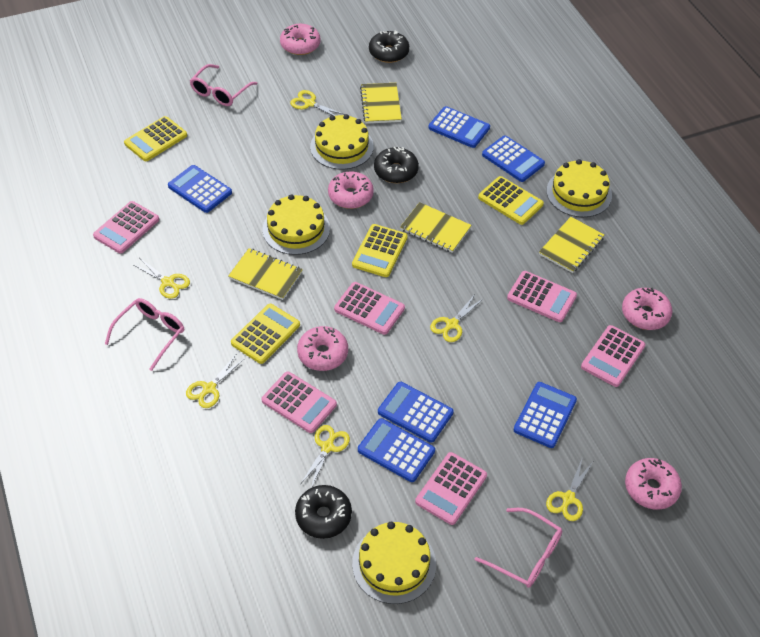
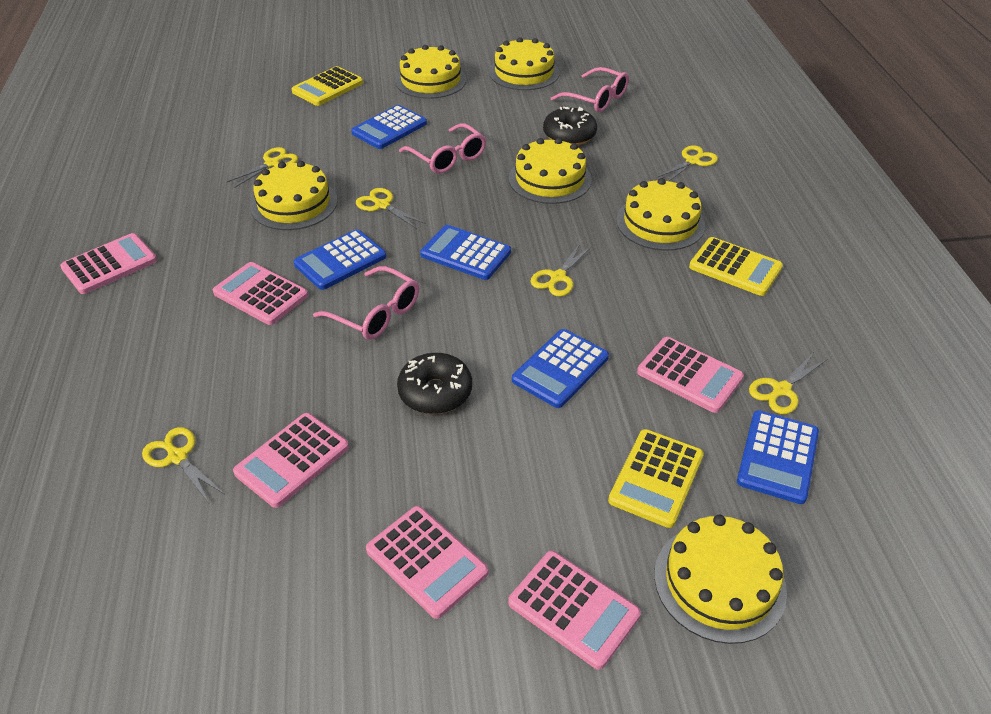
black donut: [295,485,352,539] [369,31,409,63] [374,147,419,183] = 3 -> [397,353,472,414] [543,107,597,145] = 2
blue calculator: [168,165,232,213] [358,418,435,482] [378,382,453,443] [428,106,490,148] [482,136,545,182] [514,382,577,448] = 6 -> [294,229,386,290] [351,105,427,149] [420,225,511,280] [512,329,609,408] [737,410,819,504] = 5
pink donut: [280,24,321,55] [297,326,348,371] [328,171,374,209] [622,288,672,330] [625,458,682,510] = 5 -> none = 0
yellow cake: [262,195,330,255] [310,114,374,170] [352,522,436,604] [547,159,612,217] = 4 -> [250,161,337,230] [395,45,467,99] [489,37,559,90] [509,138,592,204] [616,178,705,251] [654,515,787,644] = 6
yellow calculator: [124,116,187,161] [231,304,300,364] [352,224,408,277] [478,176,544,225] = 4 -> [291,66,363,106] [608,429,704,528] [689,237,783,296] = 3
yellow notebook: [228,248,303,300] [360,83,402,124] [400,202,472,253] [539,217,604,273] = 4 -> none = 0

